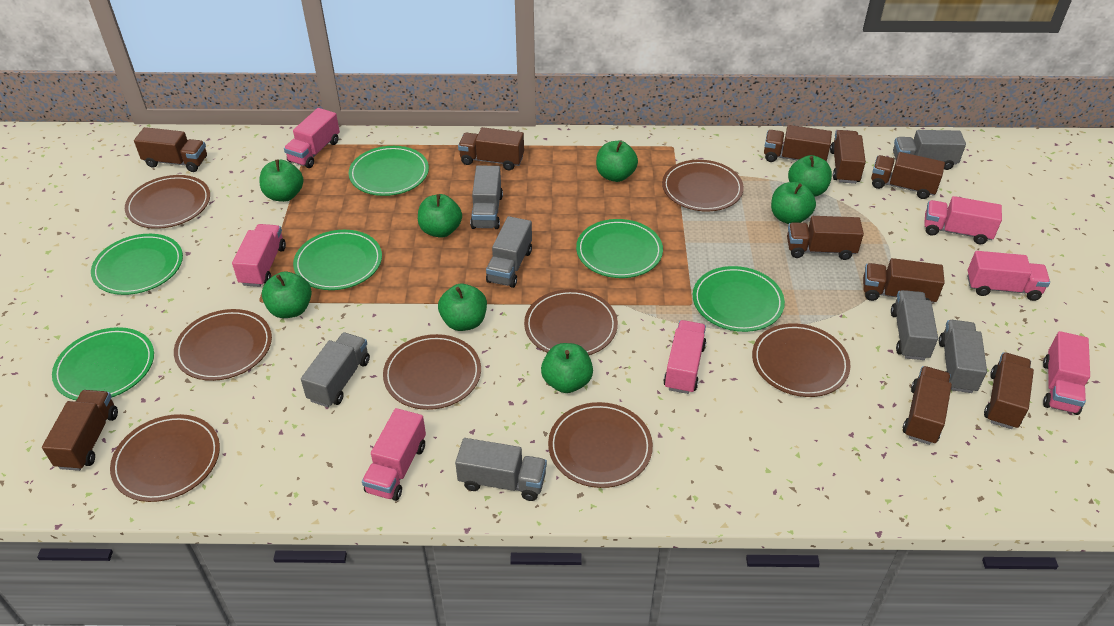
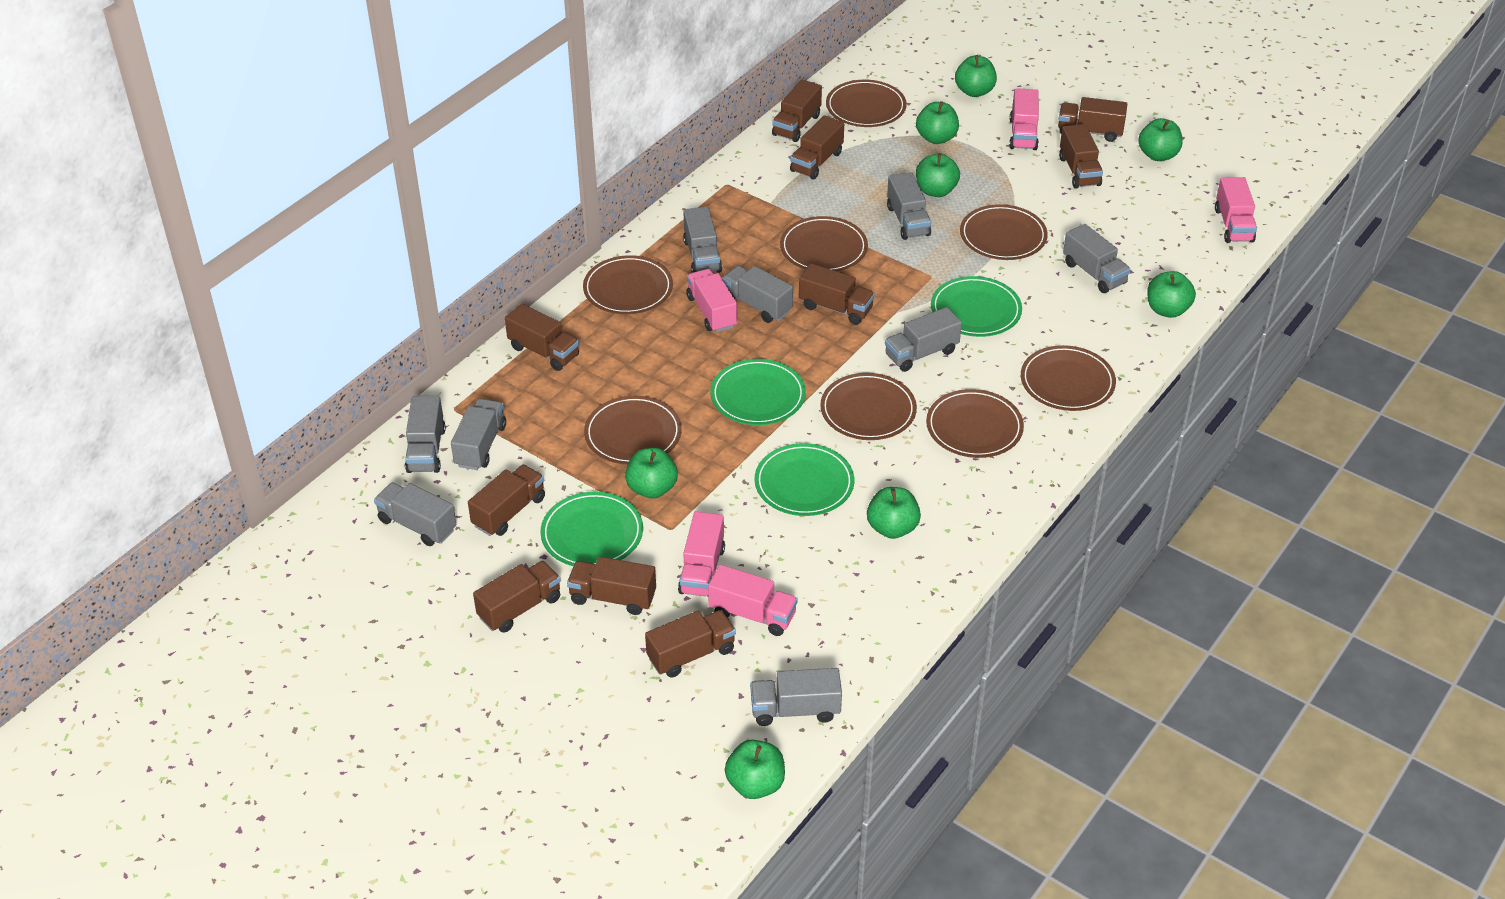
green plate: [52,327,154,400] [91,234,183,295] [293,230,382,290] [349,146,429,196] [576,219,663,278] [693,266,785,332] = 6 -> [540,492,643,566] [710,359,806,425] [755,443,854,516] [931,276,1022,337] = 4
grey truck: [301,333,370,407] [455,438,547,501] [470,165,503,229] [486,216,532,288] [891,290,938,360] [893,130,966,170] [939,320,987,393] = 7 -> [374,482,456,546] [405,396,446,473] [451,398,506,470] [683,207,722,273] [722,266,793,323] [750,668,842,726] [885,307,962,372] [887,172,931,240] [1063,224,1131,293] = 9
pink truck: [232,224,286,287] [284,108,340,168] [362,408,426,501] [663,320,706,394] [924,196,1002,244] [967,251,1050,301] [1043,331,1090,415] = 7 -> [678,511,725,597] [687,269,737,332] [708,565,798,636] [1009,88,1039,150] [1215,177,1257,243] = 5

